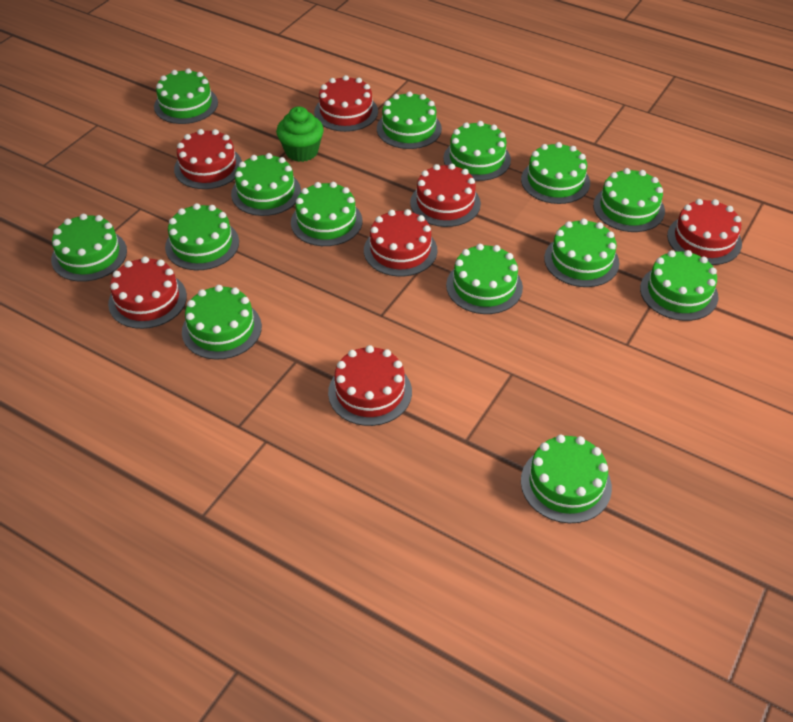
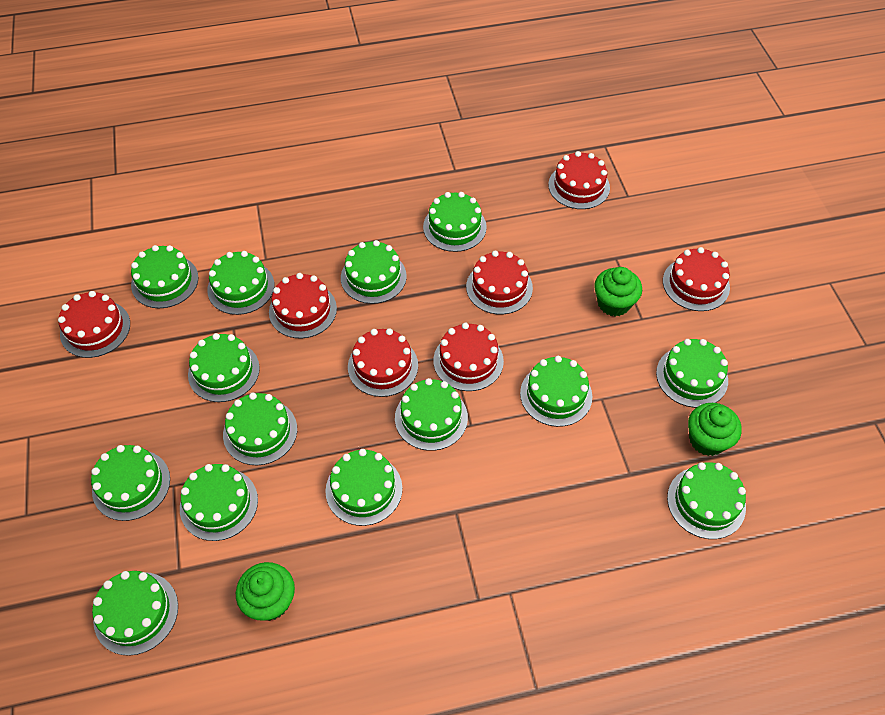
green cupcake: [276,106,324,162] = 1 -> [236,562,295,621] [594,267,642,316] [688,403,742,456] = 3

